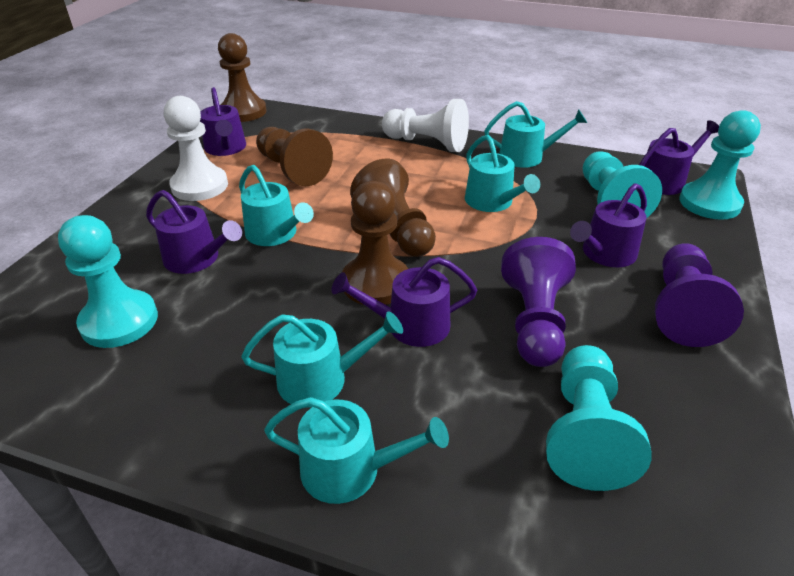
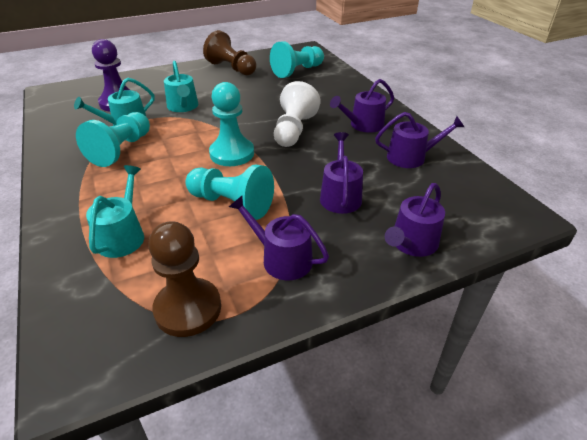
brown pawn: [218,33,267,122] [256,127,333,186] [342,181,408,305] [350,158,436,257] = 4 -> [148,221,221,337] [203,30,257,75] = 2
purple pawn: [501,237,576,367] [655,243,744,347] = 2 -> [92,39,130,112] = 1
turquoise watering can: [239,165,314,246] [241,312,403,407] [264,397,449,504] [465,135,540,212] [484,101,587,168] = 5 -> [74,78,155,126] [86,165,144,258] [164,60,198,112] = 3
white pawn: [164,96,228,201] [382,99,469,152] = 2 -> [274,81,320,147] = 1

